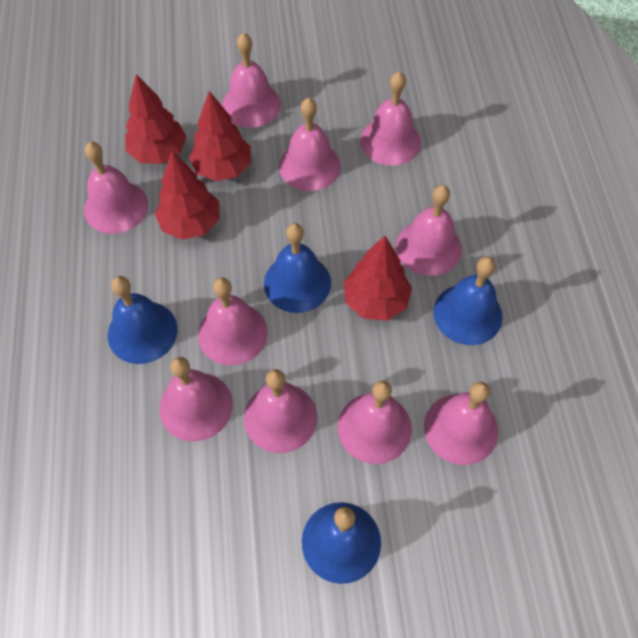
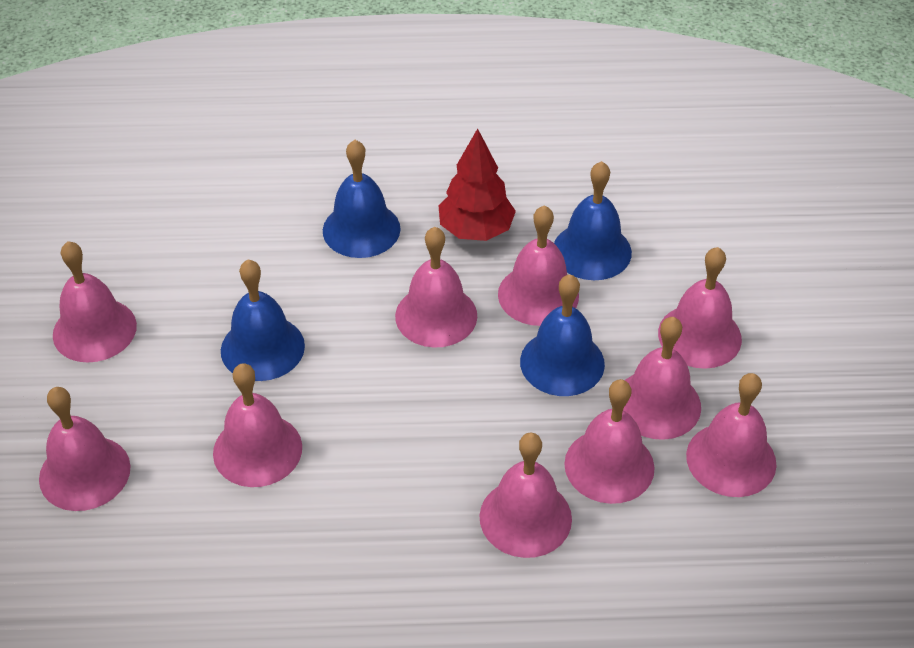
red tree: [126,74,187,164] [155,151,219,240] [189,91,251,181] [344,236,412,321] = 4 -> [438,128,516,241] = 1

